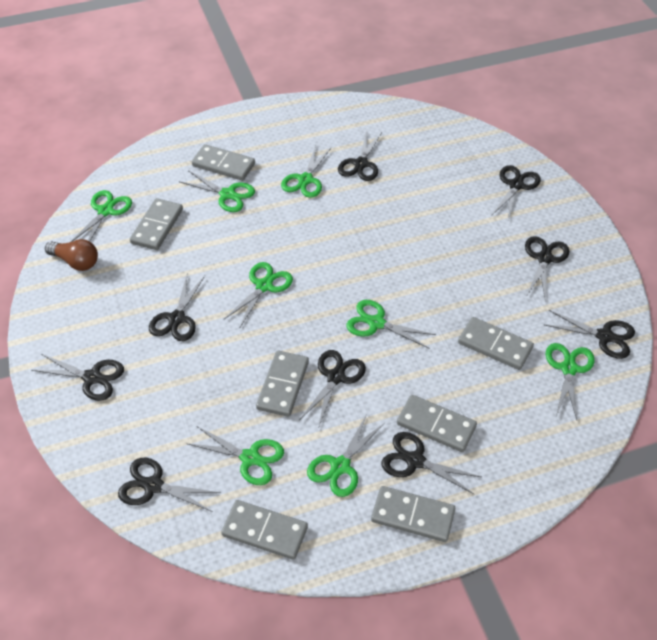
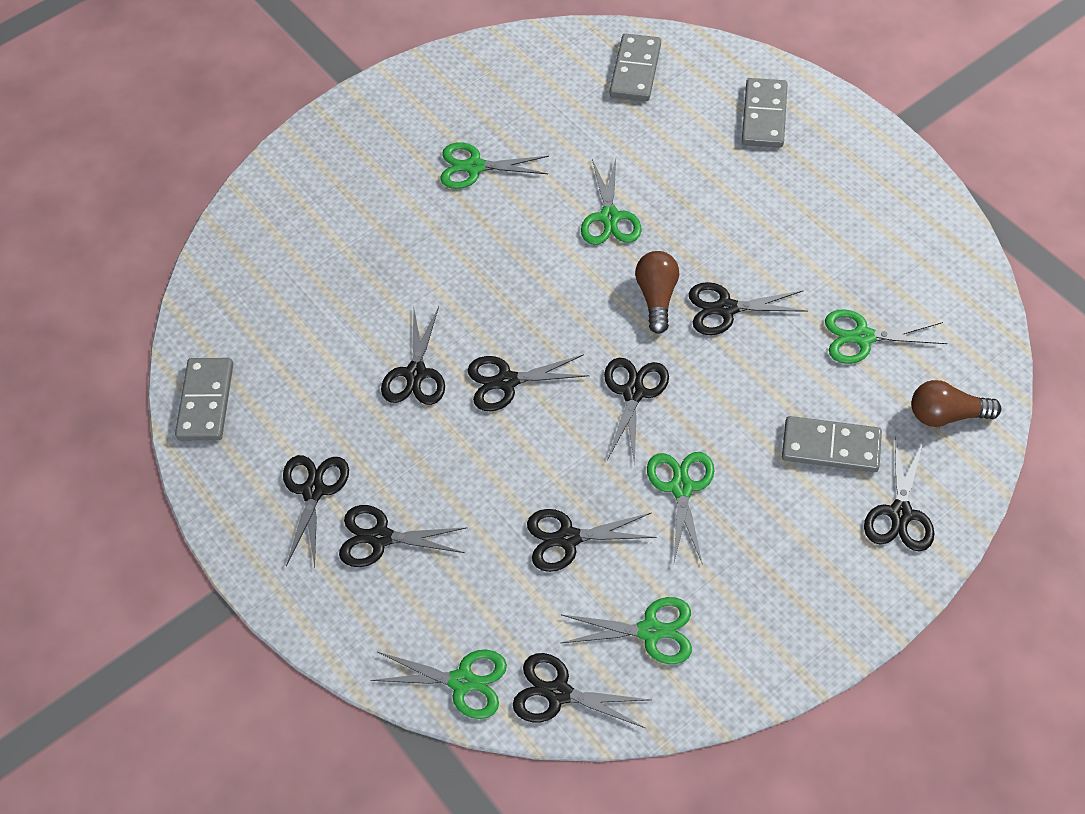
brown light bulb: [45,239,98,271] = 1 -> [635,251,679,334] [912,380,1001,427] = 2
green scissors: [71,190,132,242] [180,171,255,212] [186,426,284,485] [223,262,293,327] [281,145,331,198] [307,414,385,497] [346,300,436,348] [545,343,594,420] = 8 -> [370,650,507,719] [440,142,549,189] [561,597,692,664] [581,158,642,245] [647,452,714,565] [825,309,947,364] = 6
grey domino: [130,198,183,250] [192,144,255,181] [221,500,308,560] [256,351,309,417] [371,486,455,542] [397,395,477,452] [458,317,534,370] = 7 -> [175,358,233,440] [610,33,661,101] [742,78,788,148] [782,416,882,472] = 4

